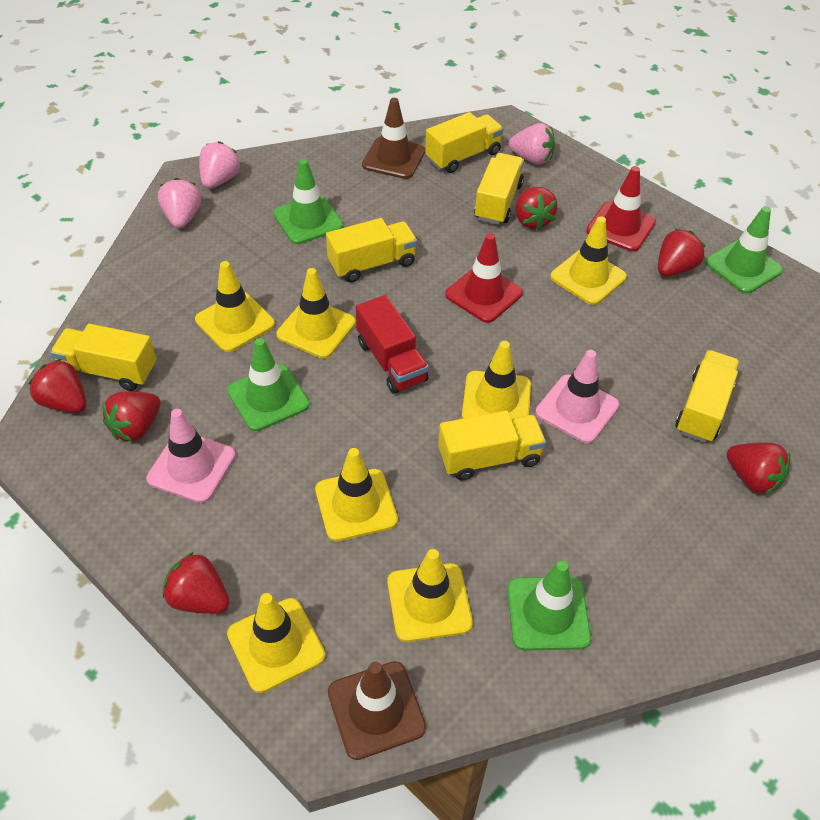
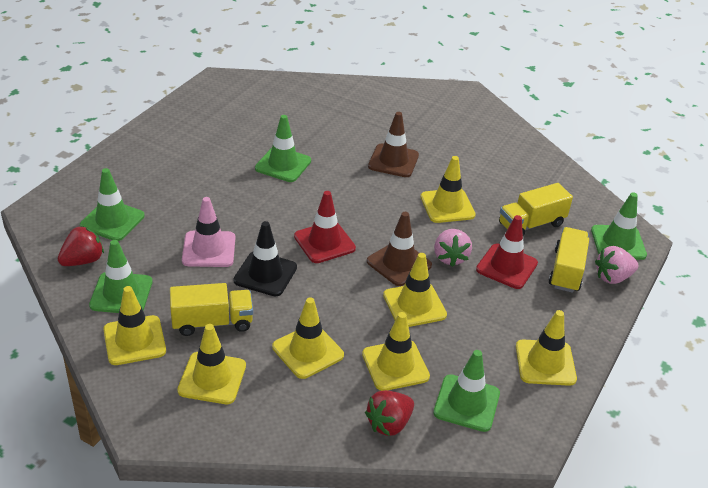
black traffic cone: none = 0 -> [233,221,297,297] = 1
green traffic cone: [227,338,310,431] [273,159,343,244] [507,561,591,651] [705,206,783,294] = 4 -> [80,168,145,241] [89,240,152,313] [255,115,311,182] [433,350,500,432] [591,193,647,260] = 5
pink strawberry: [158,178,201,228] [199,141,241,189] [509,123,555,164] = 3 -> [434,229,472,267] [595,246,639,284] = 2
pink traffic cone: [146,409,236,503] [535,350,619,444] = 2 -> [182,197,235,267] = 1
red strawberry: [29,359,86,413] [102,391,161,442] [163,552,229,614] [516,187,558,230] [658,229,705,276] [727,442,790,495] = 6 -> [58,226,104,266] [365,390,414,436] = 2
red truck: [356,295,429,394] = 1 -> none = 0
yellow truck: [50,324,156,391] [326,218,417,282] [425,112,504,173] [438,410,546,481] [474,153,524,225] [675,350,740,443] = 6 -> [170,283,253,336] [499,183,573,236] [549,227,589,293] = 3

